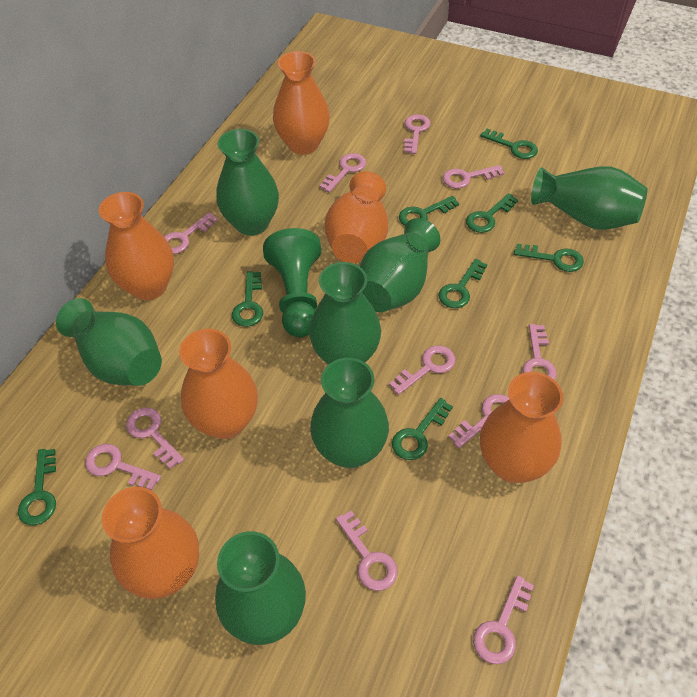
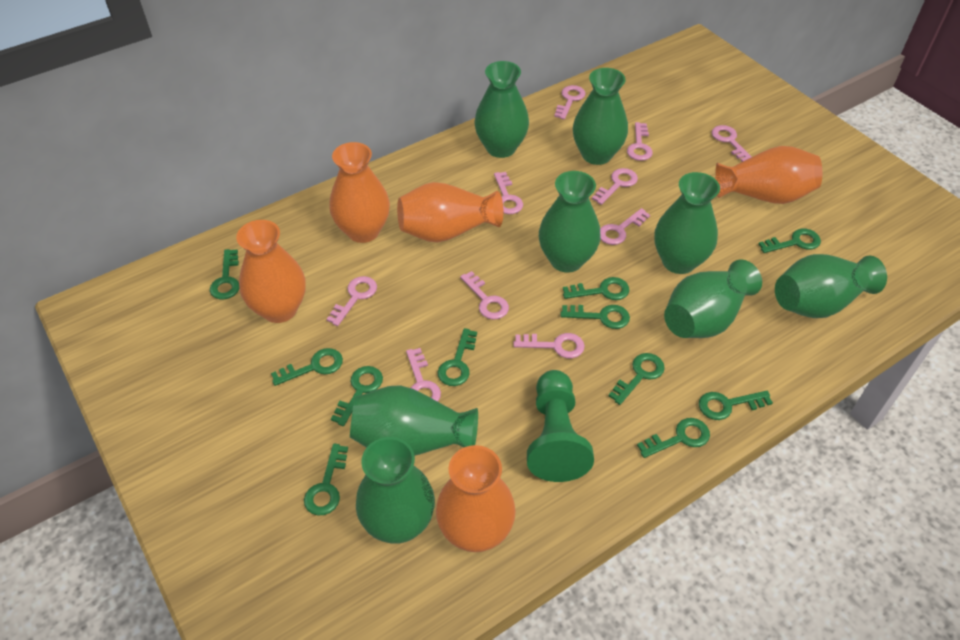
green key: [18,449,56,525] [232,271,263,327] [392,398,453,460] [399,196,459,226] [439,259,487,308] [466,193,518,233] [480,129,538,159] [514,244,584,272] = 8 -> [210,249,239,300] [271,348,343,386] [304,444,348,515] [331,366,383,426] [438,328,477,386] [560,305,630,329] [563,277,629,300] [609,353,665,405] [637,418,710,458] [699,391,773,420] [759,229,821,253] = 11
green vase: [56,298,162,386] [215,531,306,645] [216,129,279,236] [309,262,381,365] [310,358,389,468] [359,218,440,312] [531,167,648,230] = 7 -> [350,385,478,456] [356,437,435,544] [474,61,529,158] [539,171,601,273] [573,68,628,165] [654,172,720,274] [664,260,762,338] [775,254,887,318] = 8
orange vase: [99,192,174,300] [102,487,199,599] [179,329,258,439] [273,51,330,155] [325,171,388,263] [480,372,563,483] = 6 -> [236,220,305,323] [329,142,390,243] [397,182,503,242] [436,445,516,552] [715,146,822,204] = 5
pink key: [85,444,161,491] [126,408,184,469] [164,212,218,254] [320,153,366,193] [336,511,398,591] [389,345,456,395] [404,114,431,154] [443,165,504,188] [449,394,509,448] [473,575,534,664] [522,324,557,380] = 11 -> [327,276,377,326] [406,348,441,402] [460,271,509,320] [494,172,523,214] [513,333,585,358] [554,85,585,120] [592,168,638,205] [600,208,650,245] [627,122,653,161] [712,125,752,162] = 10

